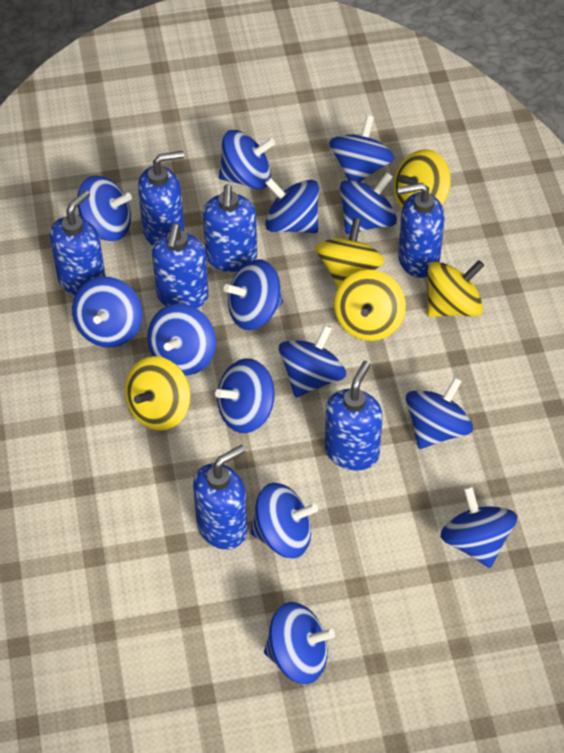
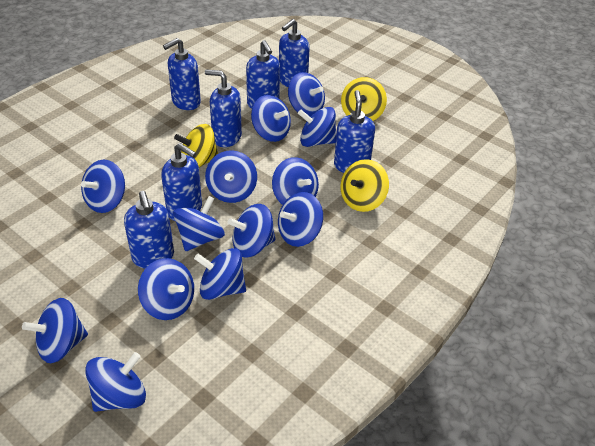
blue spinning top: [72,277,142,348] [77,175,132,241] [147,304,216,376] [215,358,275,433] [219,130,275,189] [223,259,283,330] [250,483,318,558] [264,602,335,684] [265,178,319,233] [279,325,346,398] [329,115,394,182] [340,172,397,234] [406,377,473,449] [440,486,517,568] = 14 -> [22,298,88,363] [81,160,125,213] [85,352,146,412] [138,258,194,320] [173,196,225,251] [194,248,246,300] [205,150,257,203] [228,204,276,258] [251,95,291,142] [272,157,319,205] [278,192,323,247] [288,72,325,117] [298,107,336,147] = 13
yellow spinning top: [125,356,191,430] [315,218,384,288] [334,270,406,341] [394,149,451,209] [427,260,484,317] = 5 -> [174,124,218,167] [340,159,389,212] [341,77,387,121] = 3

